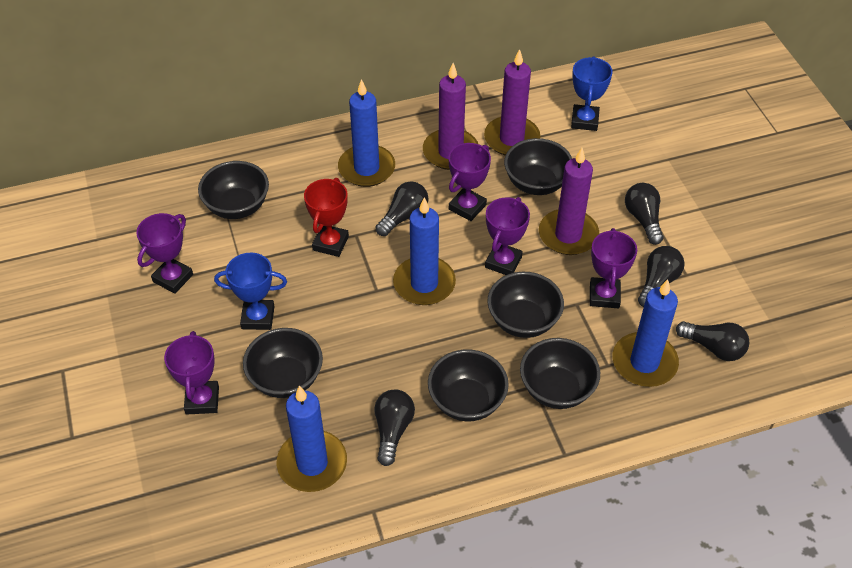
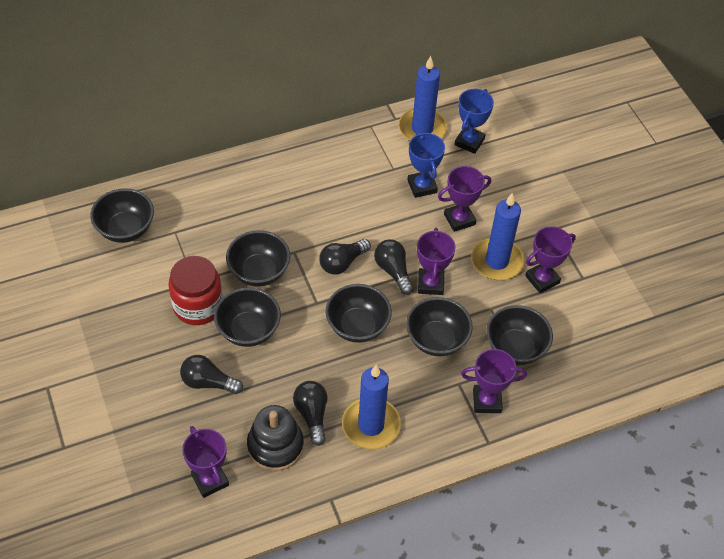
black light bulb: [374,389,415,466] [375,182,429,236] [625,183,663,245] [638,246,684,307] [676,321,749,361] = 5 -> [180,355,243,394] [293,381,327,446] [319,239,371,275] [374,239,414,295] = 4
black stacking toy: none = 0 -> [247,405,304,471] = 1
blue candle: [277,385,347,492] [338,79,395,187] [393,197,456,305] [612,279,679,387] = 4 -> [342,365,401,449] [398,56,447,141] [471,193,524,280] = 3
purple candle: [423,63,478,170] [484,49,540,155] [539,148,599,255] = 3 -> none = 0
red jar: none = 0 -> [168,256,223,325] = 1
red trophy: [304,178,349,257] = 1 -> none = 0

